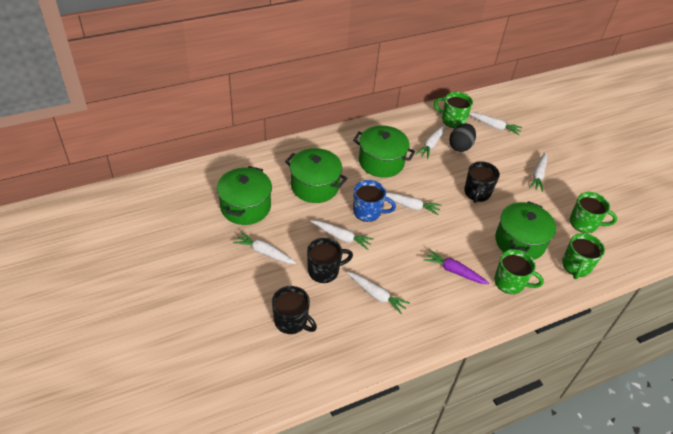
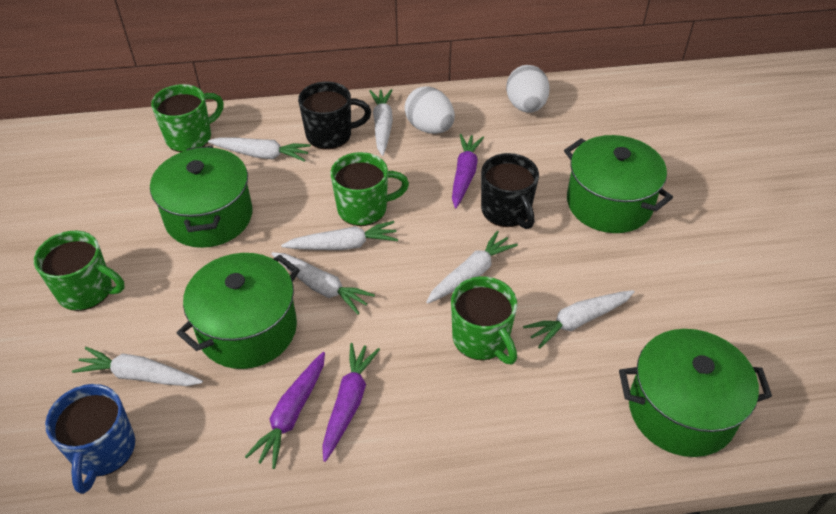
black egg: [449,124,476,152] = 1 -> none = 0
black mug: [272,286,317,334] [307,238,353,283] [464,161,500,203] = 3 -> [298,81,371,150] [481,153,539,229] = 2
purple carrot: [423,249,489,284] = 1 -> [245,352,325,469] [322,343,380,462] [452,134,484,208] = 3
white egg: none = 0 -> [405,86,455,134] [506,65,550,113] = 2

